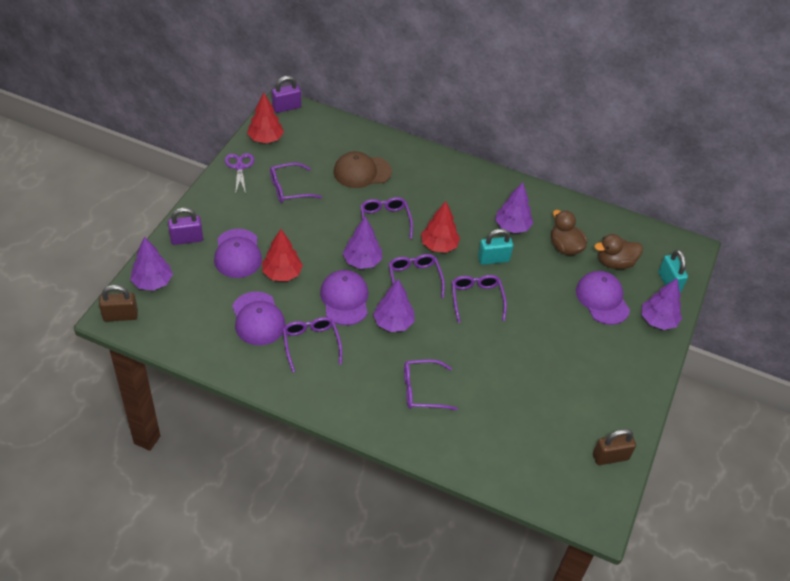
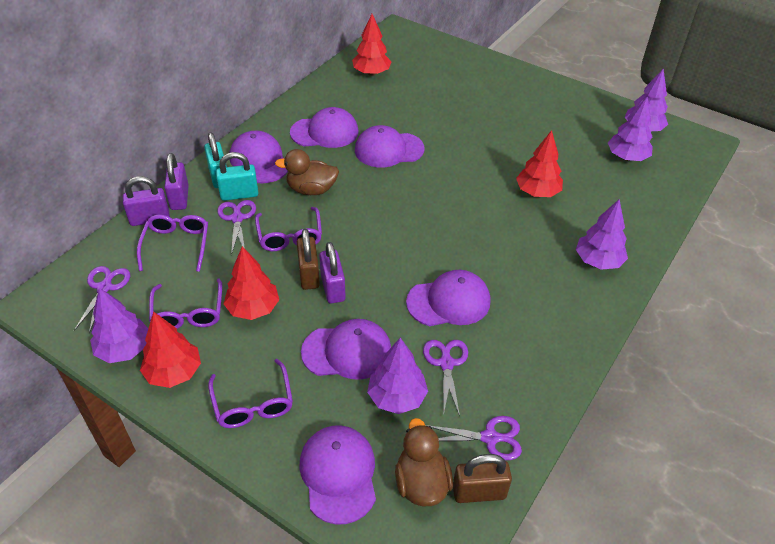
brown cap: [334,151,392,188] = 1 -> none = 0
purple cap: [214,229,262,278] [232,291,285,345] [320,270,368,325] [576,271,630,325] = 4 -> [230,131,288,183] [290,107,359,148] [299,425,376,525] [301,319,391,380] [355,125,425,167] [406,270,490,326] = 6
purple glasses: [270,162,322,203] [283,317,342,373] [360,197,413,239] [389,254,445,298] [404,359,458,410] [452,275,507,323] = 6 -> [137,215,208,272] [149,278,222,329] [208,359,293,428] [255,207,322,251] = 4
purple padlock: [168,208,203,245] [272,76,301,113] = 2 -> [123,176,170,226] [164,153,189,210] [319,242,346,304] = 3
purple scissors: [225,153,254,195] = 1 -> [74,266,130,333] [217,200,256,255] [423,340,468,416] [426,416,522,460] = 4
red tree: [247,93,284,143] [262,229,303,282] [421,201,460,253] = 3 -> [140,311,201,388] [224,246,279,320] [352,14,392,76] [516,130,563,197] = 4

